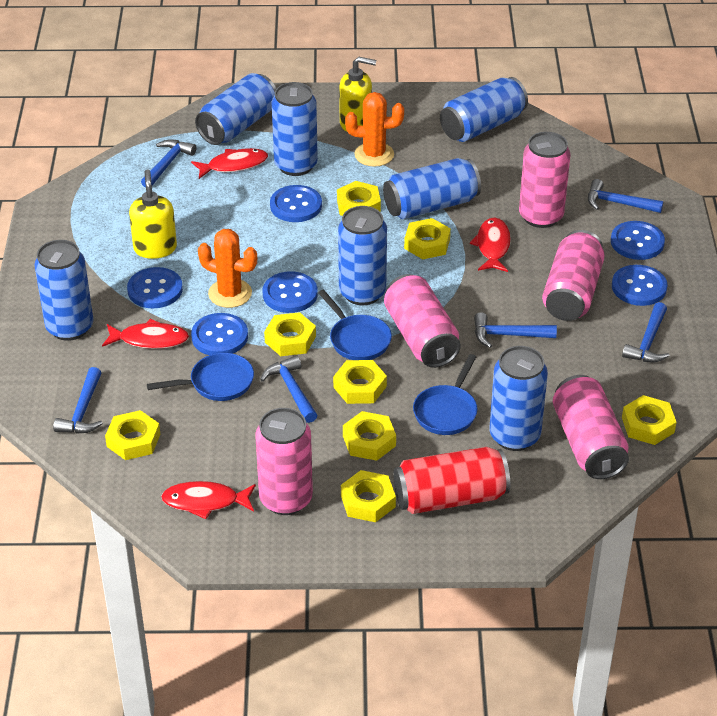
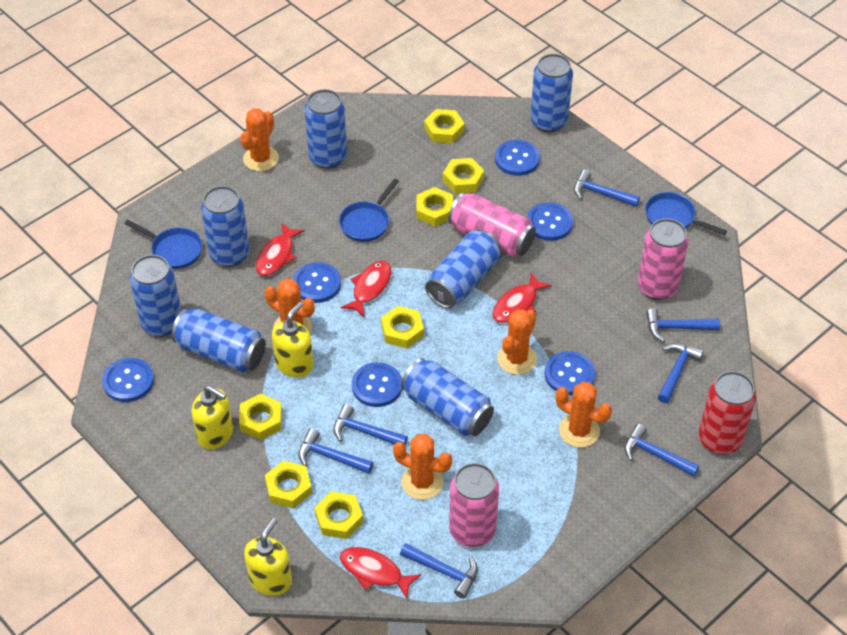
blue hammer: [53,367,103,434] [141,139,196,188] [260,355,318,423] [474,312,557,348] [588,179,664,213] [622,302,669,363] = 6 -> [298,428,373,474] [333,404,408,445] [400,543,478,599] [574,169,640,207] [625,424,699,477] [646,308,720,342] [658,343,704,403] = 7
orange cactus: [198,229,257,308] [345,92,404,167] = 2 -> [240,108,279,171] [265,279,315,333] [393,434,452,500] [497,309,537,375] [556,382,612,448] = 5
pink can: [255,408,313,515] [384,274,461,368] [519,132,571,228] [542,230,605,321] [553,375,629,479] = 5 -> [448,192,536,257] [449,463,499,547] [638,218,689,300] = 3
yellow nut: [105,410,160,460] [264,312,316,356] [333,360,387,404] [337,181,381,216] [341,470,396,522] [343,411,396,461] [404,218,451,259] [622,395,676,445] = 8 -> [239,394,282,440] [265,461,312,508] [314,491,363,539] [381,306,424,348] [416,187,453,226] [424,109,464,143] [443,158,484,194] = 7
yellow soap dispenser: [129,169,177,259] [339,57,376,132] = 2 -> [192,386,233,449] [244,518,292,596] [272,302,314,377] = 3

